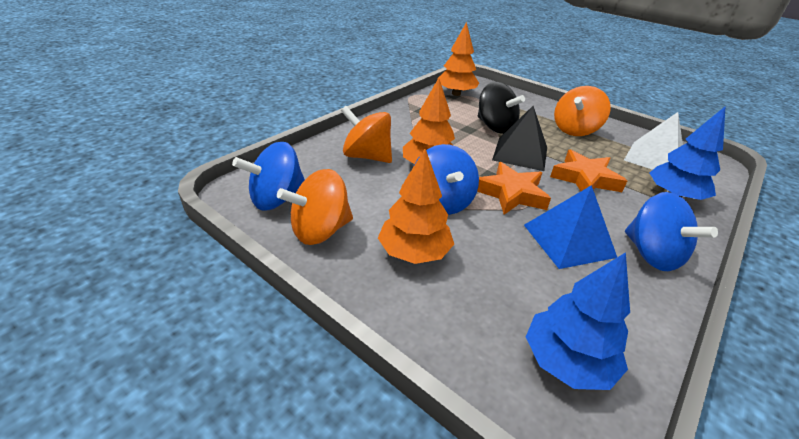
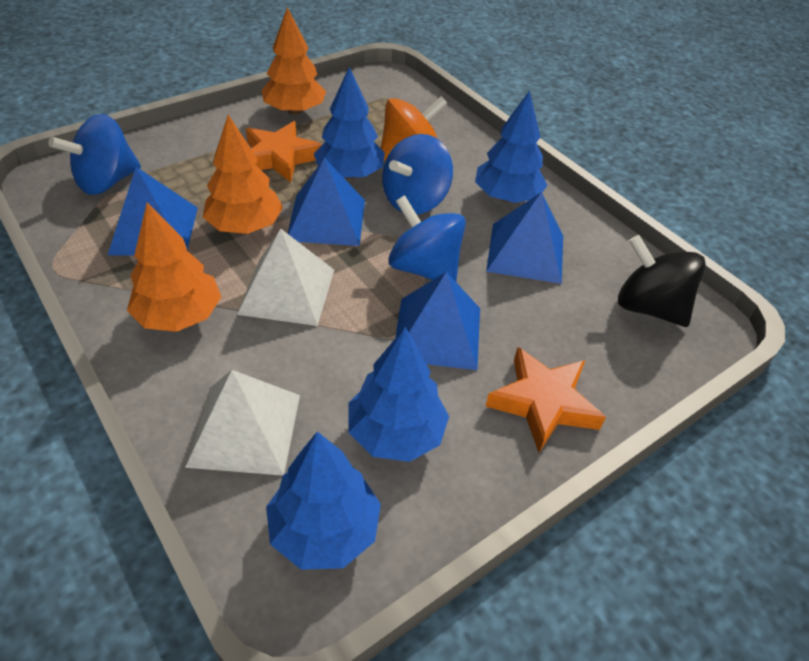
black pyramid: [492,106,547,171] = 1 -> none = 0
blue pyramid: [524,185,617,269] = 1 -> [108,167,198,256] [287,158,365,246] [395,272,480,370] [486,192,563,284] = 4
blue tree: [526,252,630,390] [650,107,725,200] = 2 -> [266,431,381,570] [314,67,385,179] [348,327,449,462] [475,90,548,203] = 4
orange spinning top: [277,169,353,245] [341,106,392,163] [554,86,611,136] = 3 -> [381,96,447,160] = 1
white pyramid: [624,112,683,170] = 1 -> [185,370,300,476] [237,229,334,326] = 2

